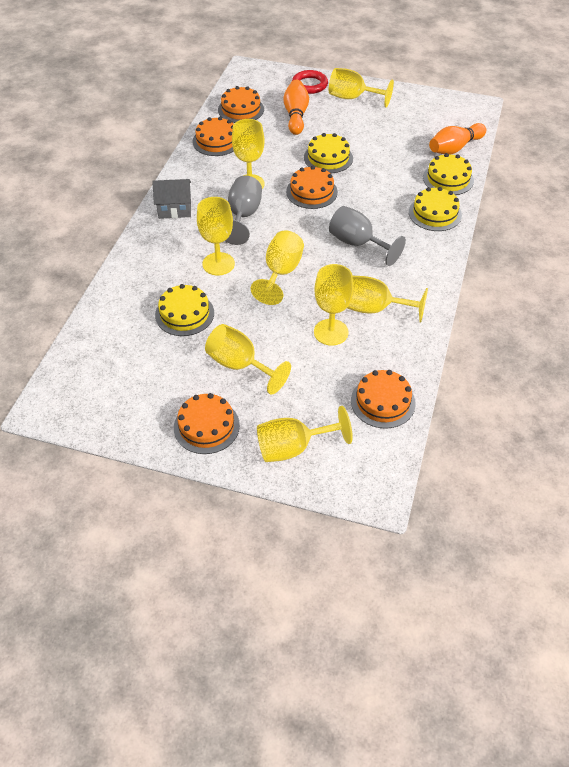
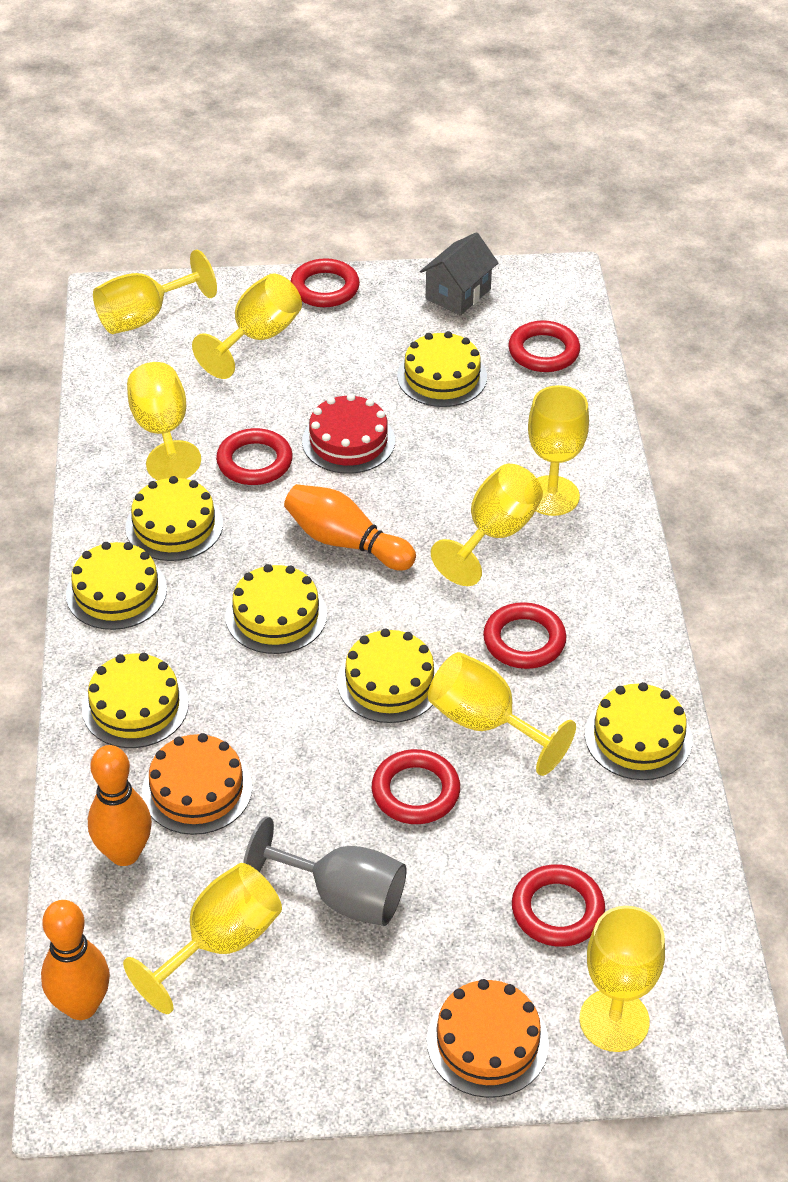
grey goblet: [225,175,262,245] [329,206,406,266] = 2 -> [243,817,406,926] = 1
orange bowling pin: [283,80,309,135] [429,123,486,154] = 2 -> [41,900,110,1020] [88,745,152,866] [284,484,416,570] = 3
orange cake: [174,393,240,454] [192,117,234,156] [218,86,264,123] [286,166,338,209] [351,370,416,429] = 5 -> [142,733,252,835] [427,979,549,1098] = 2
red cake: none = 0 -> [302,394,395,474] = 1
red ring: [292,70,328,94] = 1 -> [216,428,293,485] [290,258,360,307] [372,749,460,824] [483,602,566,669] [508,320,580,372] [512,864,605,947] = 6
yellow cake: [155,284,214,336] [304,133,353,173] [409,187,462,231] [423,153,474,195] = 4 -> [66,542,167,630] [82,653,189,748] [125,476,223,561] [225,564,327,654] [337,629,439,723] [397,331,487,407] [585,682,692,780] = 7

